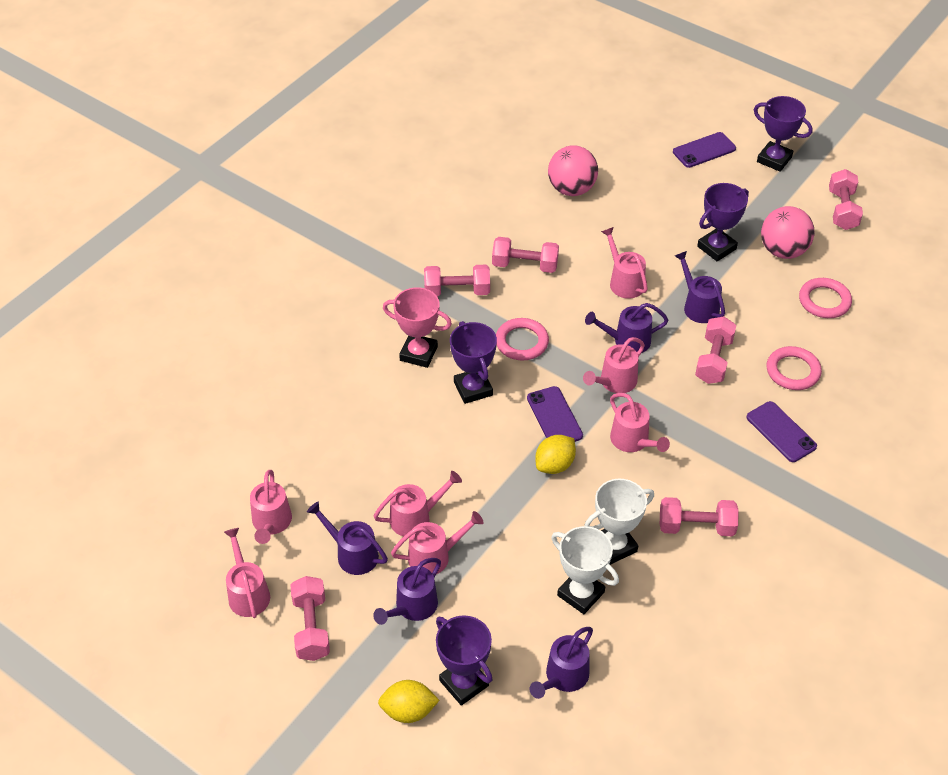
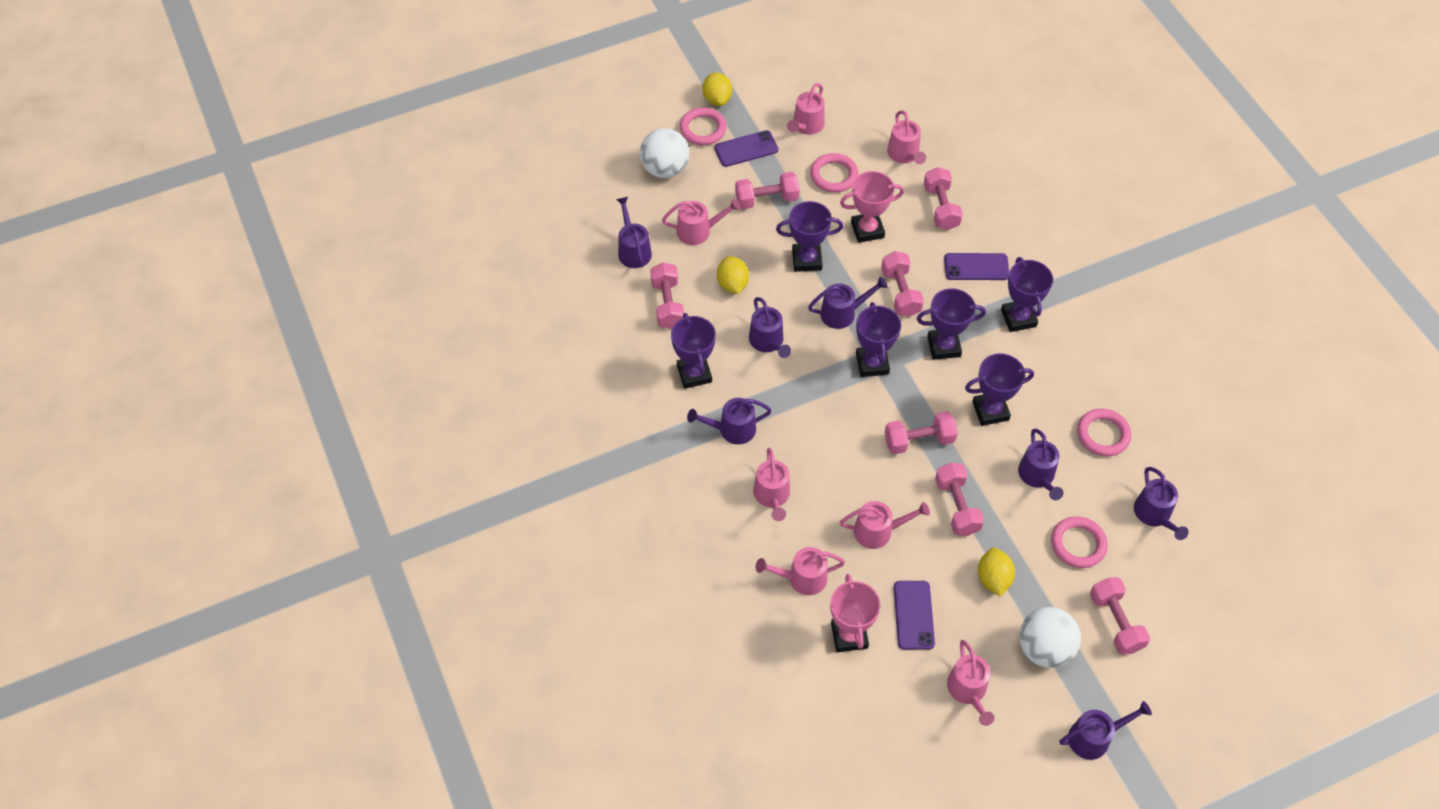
pink ball: [548,145,598,196] [761,206,815,259] = 2 -> none = 0
pink dumbbell: [290,576,330,661] [424,265,490,296] [492,237,559,273] [660,497,739,536] [695,316,736,384] [829,169,863,230] = 6 -> [650,263,684,329] [735,172,800,209] [881,251,924,317] [885,411,958,454] [924,167,963,230] [935,463,984,536] [1090,577,1150,655] = 7
pink ring: [496,318,549,360] [767,346,822,390] [799,278,852,318] = 3 -> [680,107,727,145] [810,153,858,192] [1051,516,1108,568] [1077,409,1131,456] = 4
pink trophy: [383,287,452,368] = 1 -> [830,574,881,652] [840,171,904,243] = 2
purple trophy: [436,615,493,706] [450,321,497,404] [697,183,749,261] [754,96,813,172] = 4 -> [671,313,716,389] [776,201,843,272] [856,302,901,377] [917,288,986,360] [965,353,1034,426] [1001,257,1053,332] = 6
purple watering can: [307,502,388,575] [373,558,441,625] [530,627,593,699] [585,303,668,353] [675,251,725,323] = 5 -> [616,197,652,268] [687,398,772,444] [749,297,791,358] [808,277,888,329] [1018,428,1063,500] [1059,701,1152,760] [1134,467,1189,540] = 7
white ball: none = 0 -> [640,128,689,178] [1019,607,1081,668] = 2
white trophy: [551,526,619,614] [584,479,654,565] = 2 -> none = 0
yellow lemon: [378,680,439,723] [535,435,576,474] = 2 -> [702,72,732,106] [717,256,749,294] [978,548,1015,596] = 3

